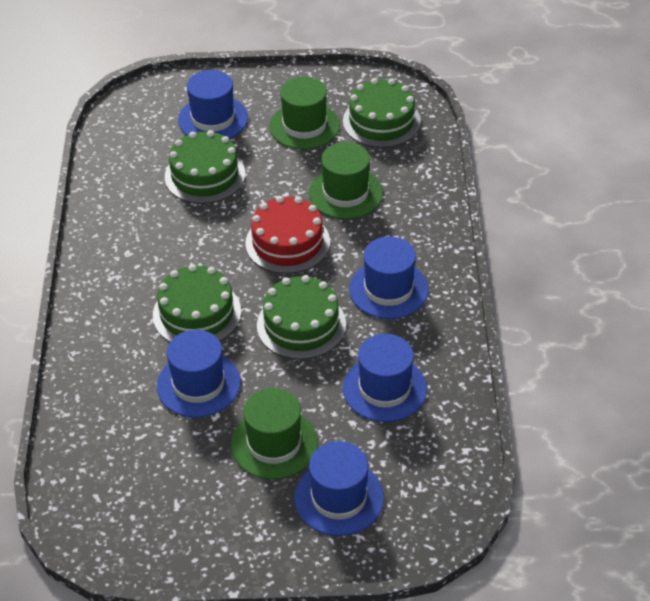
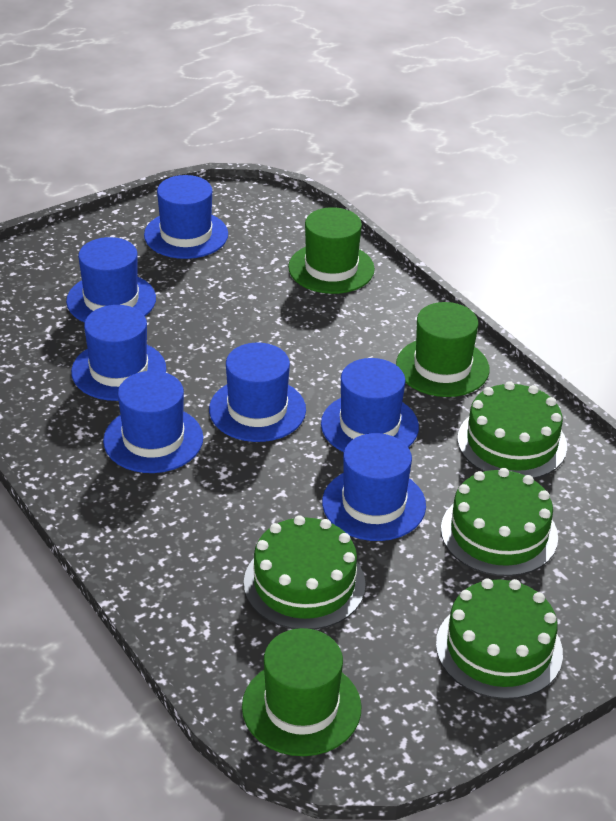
blue hat: [157,330,241,418] [178,70,248,139] [294,441,384,536] [343,334,427,422] [349,237,428,319] = 5 -> [66,237,156,323] [71,305,166,401] [103,371,203,473] [144,175,228,259] [209,343,306,442] [321,358,419,452] [322,433,426,541] = 7
red cake: [245,196,330,274] = 1 -> none = 0

